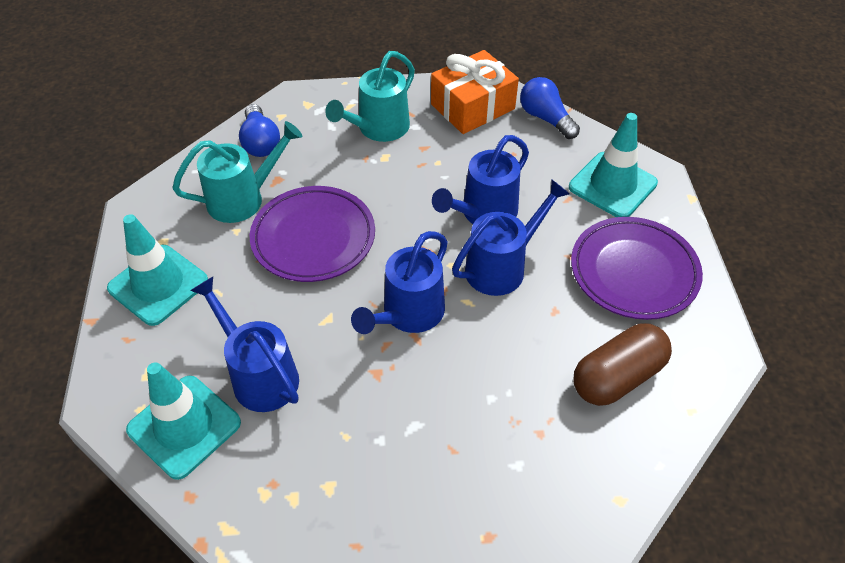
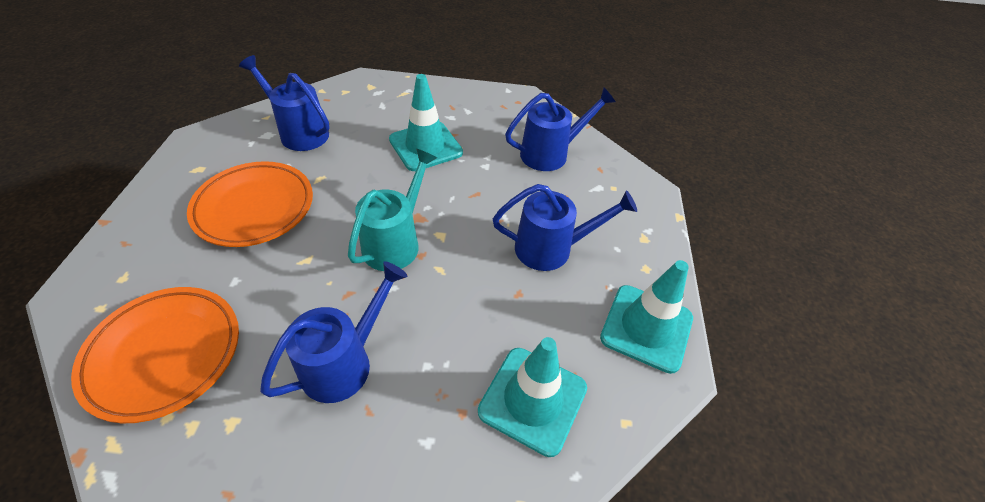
blue light bulb: [239,104,280,157] [520,77,580,139] = 2 -> none = 0
brown capsule: [573,323,672,406] = 1 -> none = 0
orange gift: [431,50,519,134] = 1 -> none = 0
orange plate: none = 0 -> [71,287,239,423] [187,161,313,247] = 2
purple plate: [250,186,375,282] [571,217,703,320] = 2 -> none = 0
turquoise watering can: [172,121,303,223] [325,51,415,142] = 2 -> [348,149,437,271] = 1

